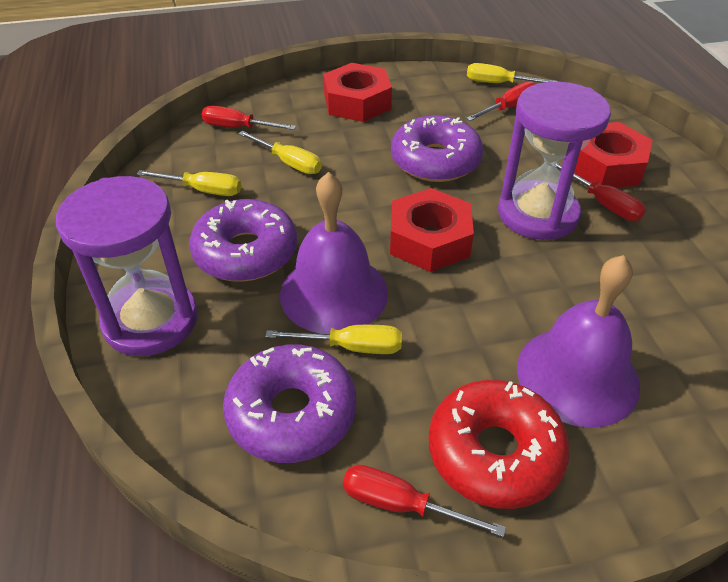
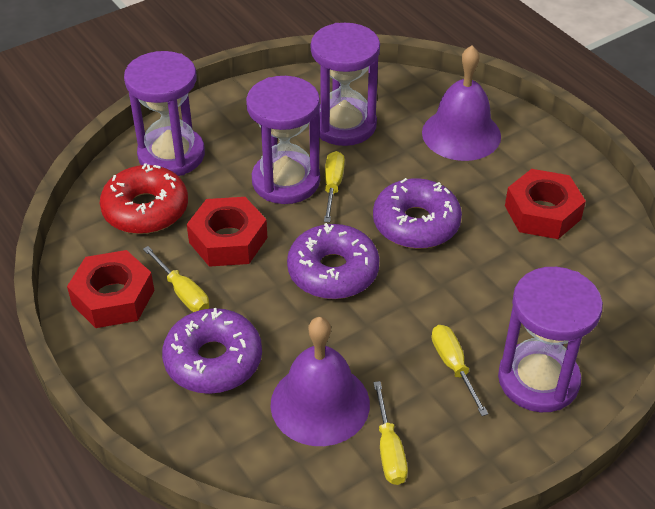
purple hourglass: [56,176,198,356] [498,81,611,240] = 2 -> [124,51,205,176] [246,76,320,204] [311,23,380,146] [498,267,603,412] = 4
red screwdriver: [202,106,296,130] [343,465,506,537] [466,81,535,121] [556,163,646,221] = 4 -> none = 0

